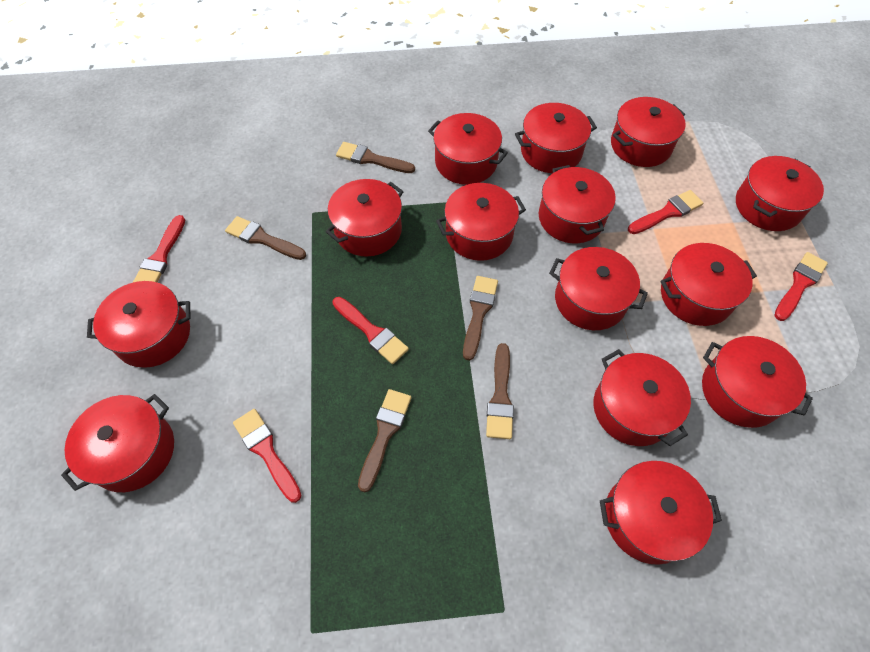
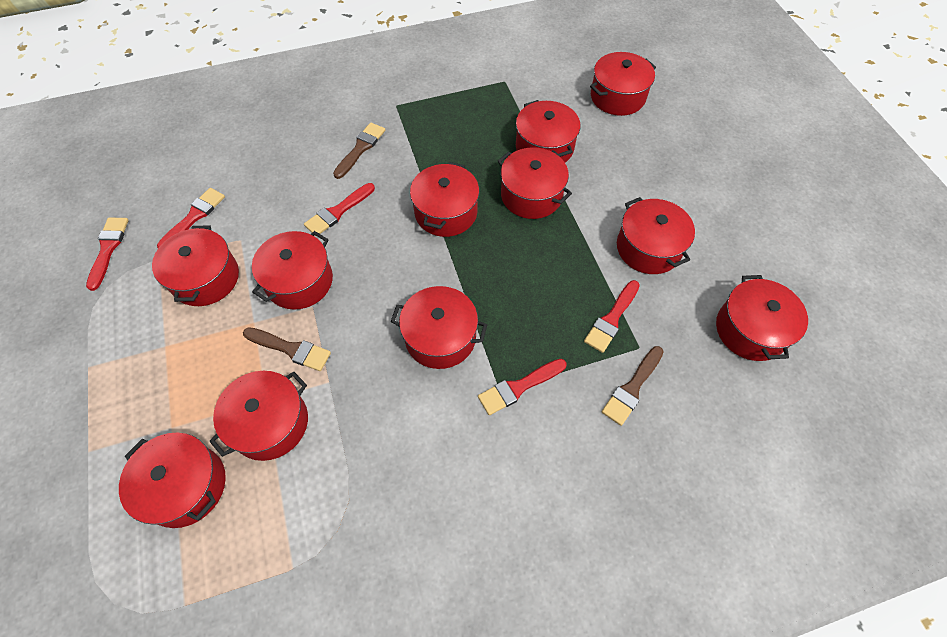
brown brush: [225,216,306,260] [336,142,415,173] [358,389,411,492] [463,276,498,361] [486,343,514,439] = 5 -> [243,327,331,371] [333,123,385,179] [602,346,664,426] = 3
red pot: [61,394,174,492] [87,281,191,368] [326,179,404,256] [428,113,508,185] [436,183,526,261] [515,103,597,173] [539,165,616,243] [549,247,648,330] [593,349,691,446] [600,461,722,565] [611,97,686,167] [660,243,757,326] [702,336,813,428] [736,156,824,231] = 14 -> [119,433,226,528] [152,225,239,306] [209,371,308,461] [252,231,333,310] [391,286,487,369] [410,162,479,237] [498,147,572,219] [516,100,580,163] [590,52,656,116] [617,197,695,274] [716,275,808,361] = 11

